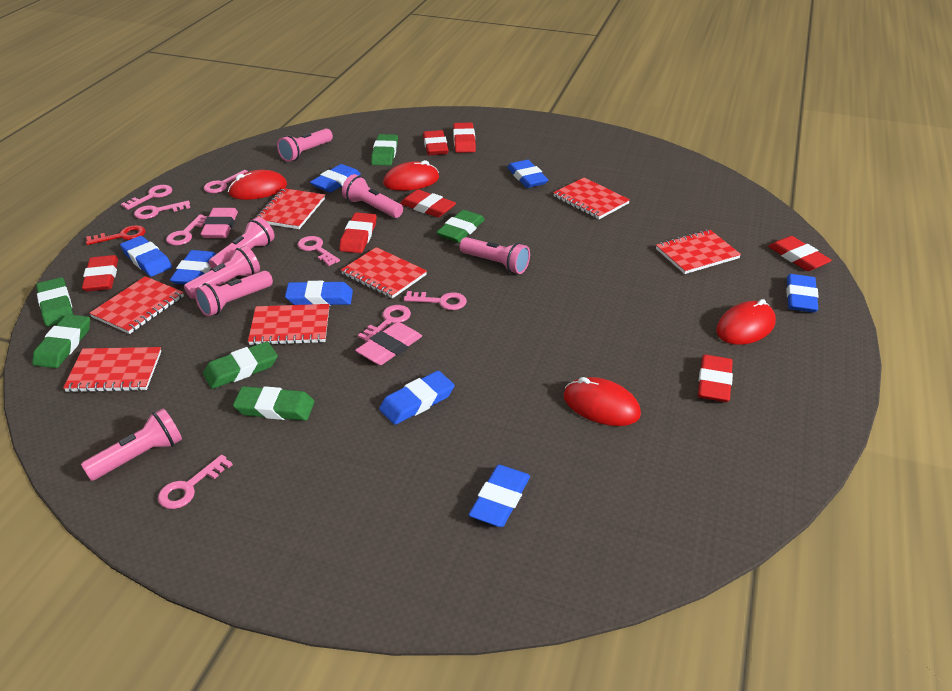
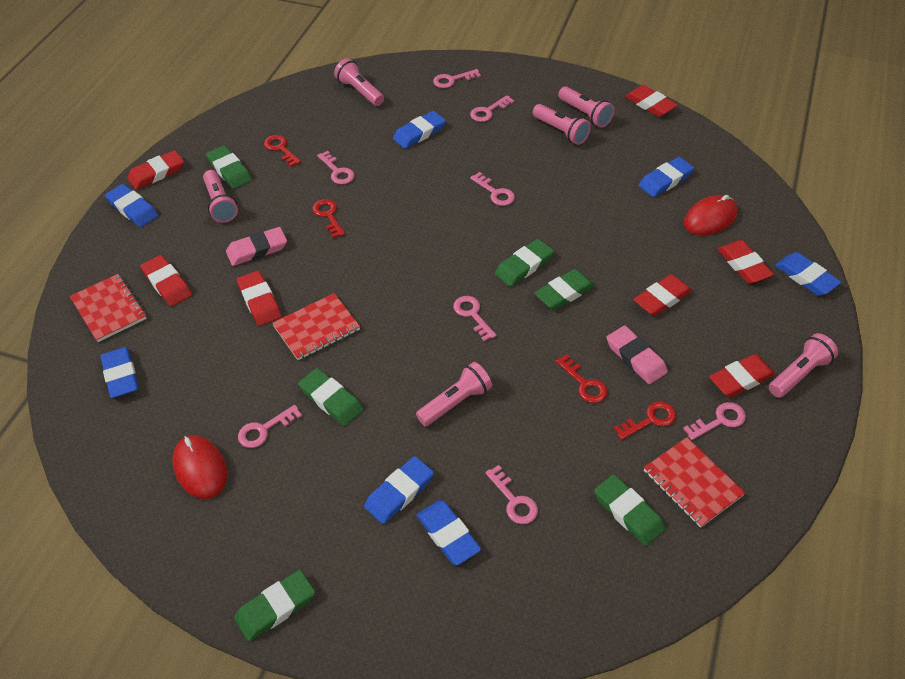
blue eraser: [120,236,172,277] [170,250,216,285] [285,281,353,306] [310,164,361,193] [379,371,455,425] [469,465,530,527] [507,160,548,188] [786,274,819,313] = 8 -> [100,347,139,398] [105,184,158,227] [364,456,434,524] [393,111,446,149] [416,500,481,565] [638,157,694,197] [775,252,841,296] = 7
pink flashlight: [81,408,182,481] [184,245,260,299] [195,271,273,317] [209,217,275,269] [277,129,333,162] [342,174,403,218] [459,237,530,274] = 7 -> [203,170,238,223] [334,58,384,106] [416,362,492,426] [533,104,591,145] [558,86,614,128] [769,333,838,398] = 6
red key: [86,225,146,245] = 1 -> [264,135,301,167] [312,199,345,238] [556,354,608,403] [613,401,676,440] = 4
red mouse: [228,170,287,200] [383,160,439,191] [563,377,641,426] [716,299,776,345] = 4 -> [172,435,227,499] [684,195,737,235] = 2
red notebook: [63,347,161,392] [89,276,184,334] [248,304,329,345] [256,188,325,229] [341,247,427,299] [553,177,630,219] [656,230,741,274] = 7 -> [70,274,147,342] [272,293,360,360] [644,437,745,528] = 3

